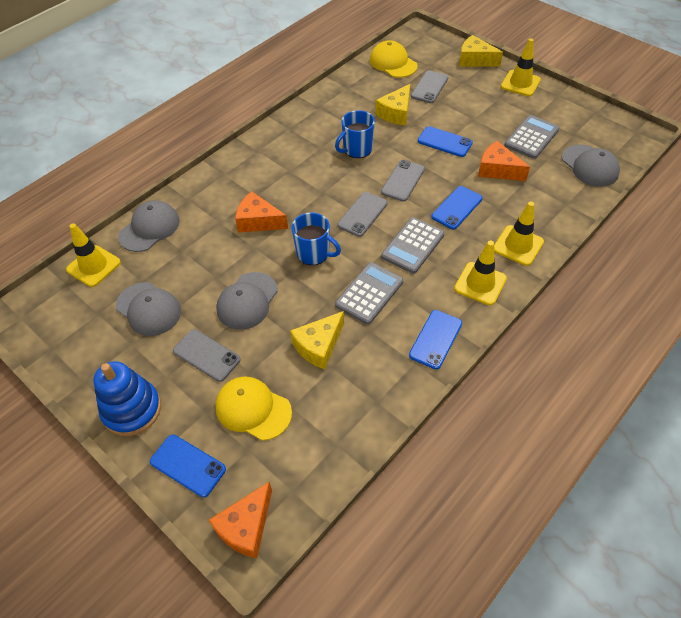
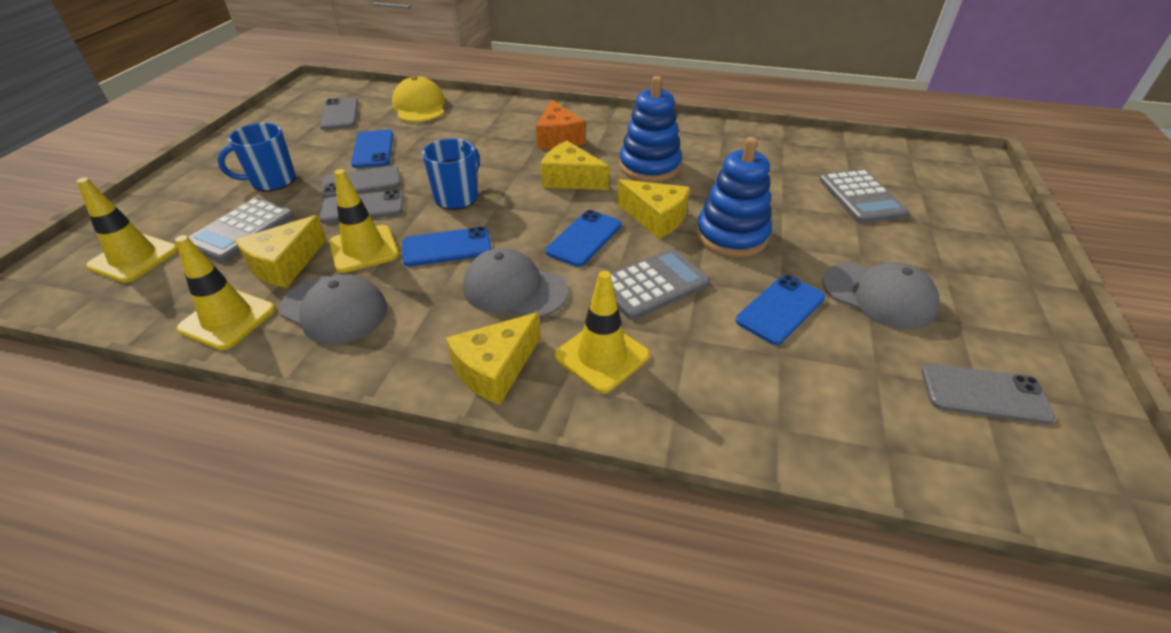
blue stacking toy: [93,361,161,436] = 1 -> [619,76,682,182] [696,137,772,257] = 2
grey cap: [116,282,181,336] [118,200,180,252] [216,272,278,330] [562,145,620,187] = 4 -> [279,274,387,344] [463,248,568,318] [822,262,940,330] = 3
orange cheese: [209,482,272,558] [235,191,288,233] [478,141,530,181] = 3 -> [536,99,585,149] = 1
yellow cap: [215,376,292,441] [370,40,418,78] = 2 -> [392,76,445,122] = 1
yellow cheese: [290,311,344,369] [375,84,410,125] [459,35,503,67] = 3 -> [235,215,327,288] [446,312,540,405] [541,141,610,190] [617,179,690,239] = 4

